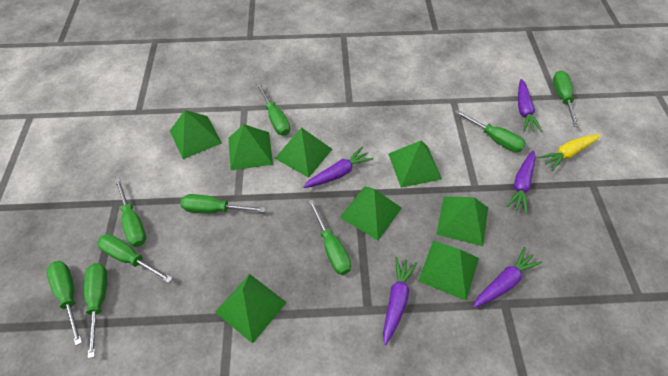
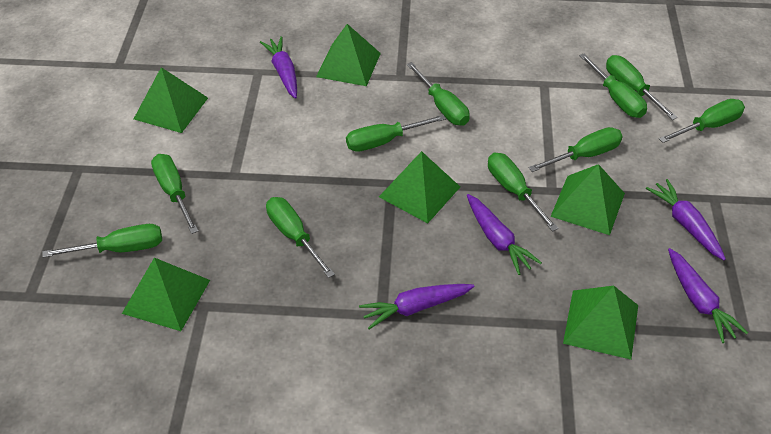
green pyramid: [170,110,222,159] [215,274,287,344] [229,124,273,170] [275,127,332,178] [340,186,402,241] [388,140,442,188] [418,241,479,301] [436,196,488,246] = 8 -> [122,258,210,331] [134,67,208,133] [316,24,381,86] [379,151,460,223] [550,164,625,235] [563,286,638,360] = 6
green screwdriver: [47,261,82,346] [84,263,107,358] [97,234,173,283] [115,178,146,247] [181,194,265,213] [256,83,290,136] [308,200,351,275] [455,110,526,152] [553,70,579,127] = 9 -> [42,224,162,258] [151,154,198,234] [266,197,335,278] [346,115,446,152] [406,62,470,126] [488,153,559,231] [529,127,623,172] [579,53,647,118] [606,55,678,120] [659,99,745,143] = 10
yellow carrot: [539,134,601,171] = 1 -> none = 0

